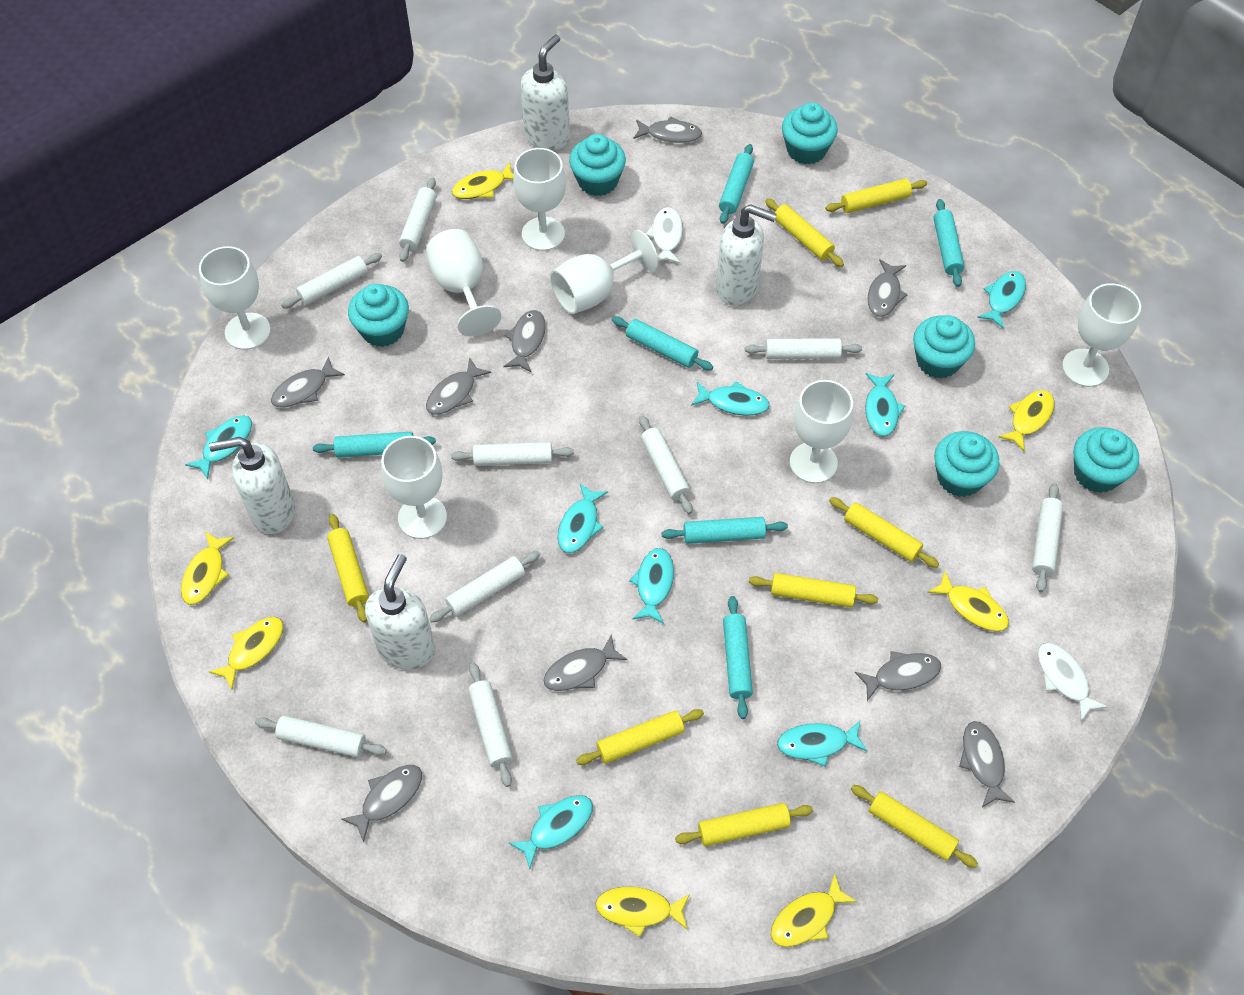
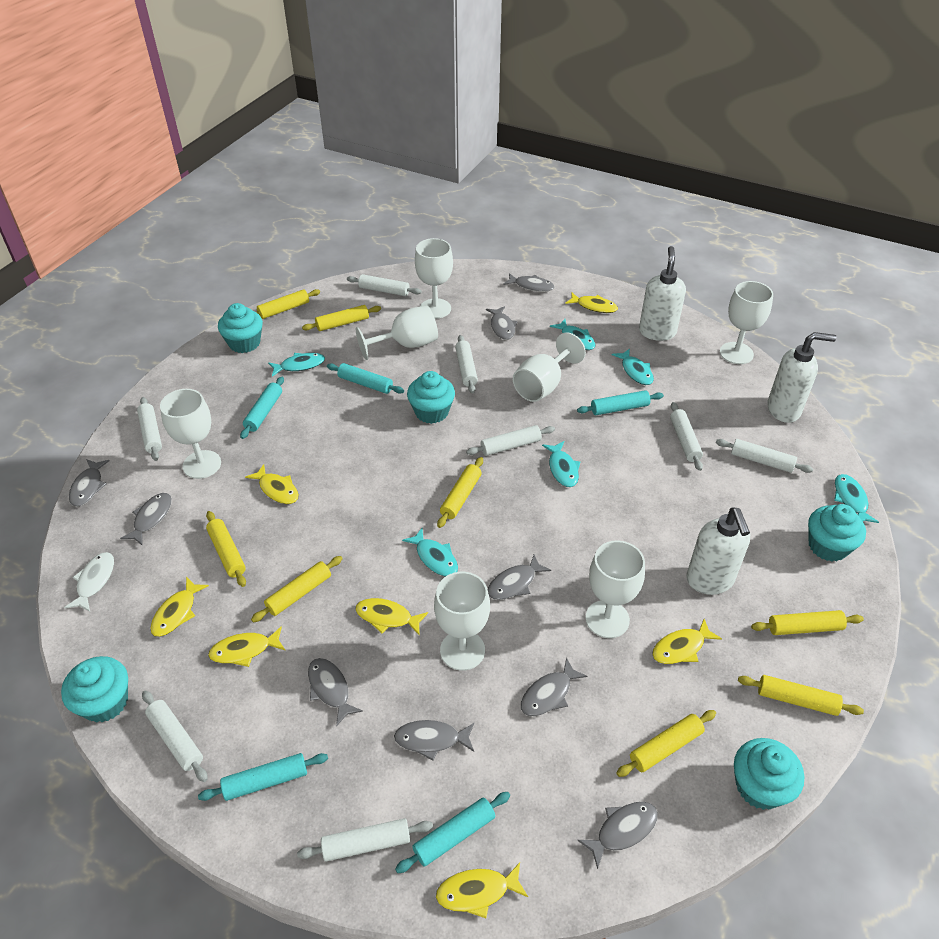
turquoise cupcake: [348,284,409,347] [569,134,626,196] [782,102,838,165] [913,315,975,379] [934,431,1000,497] [1074,427,1139,493] = 6 -> [61,656,128,723] [218,303,263,353] [407,371,455,424] [734,738,804,810] [808,504,866,562] = 5
turquoise fish: [185,415,252,479] [509,795,593,869] [558,484,608,553] [629,548,674,624] [691,381,770,416] [777,721,867,767] [865,373,905,436] [977,271,1026,329] = 8 -> [268,353,325,377] [402,528,458,576] [542,441,581,487] [550,319,596,350] [612,348,654,385] [834,474,879,523] = 6
turquoise rolling pin: [313,432,436,458] [612,316,713,370] [661,517,788,544] [719,144,754,224] [723,596,753,719] [933,199,965,287] = 6 -> [198,753,328,801] [240,377,284,439] [327,363,404,394] [395,792,510,873] [577,390,664,415] = 5
white fish: [646,207,683,263] [1038,643,1108,721] = 2 -> [64,552,114,612] = 1
white rolling pin: [255,716,387,757] [281,253,382,309] [399,178,436,262] [429,551,540,622] [451,442,574,466] [468,663,513,787] [639,415,692,514] [745,338,862,359] [1032,483,1063,592] = 9 -> [137,397,162,461] [142,690,208,782] [297,818,433,862] [347,274,422,296] [455,335,478,393] [466,425,555,456] [670,402,703,471] [716,439,813,473] = 8
white soap dispenser: [209,437,295,534] [365,554,435,670] [520,35,570,151] [716,204,777,306] = 4 -> [639,246,686,341] [686,507,750,595] [767,332,836,423] = 3

